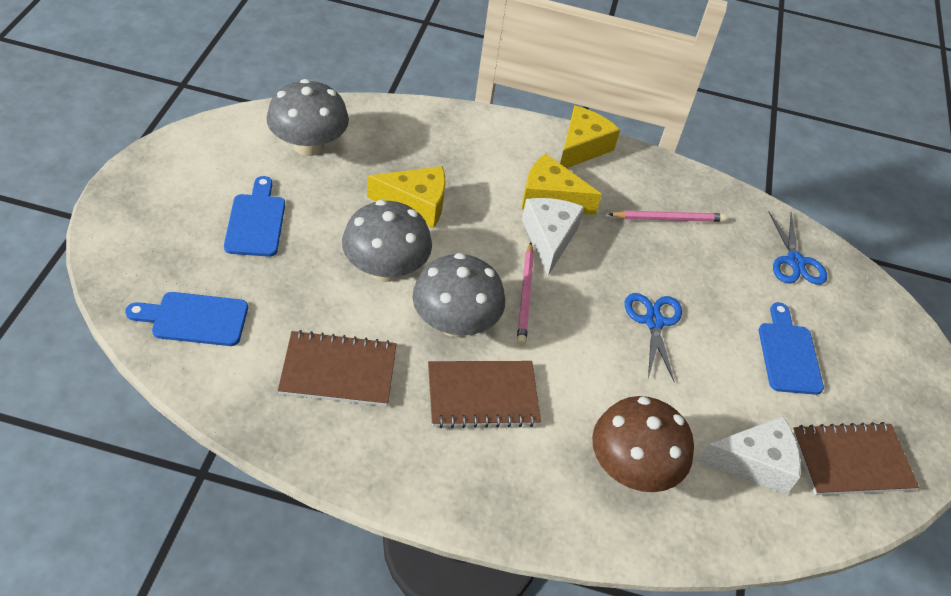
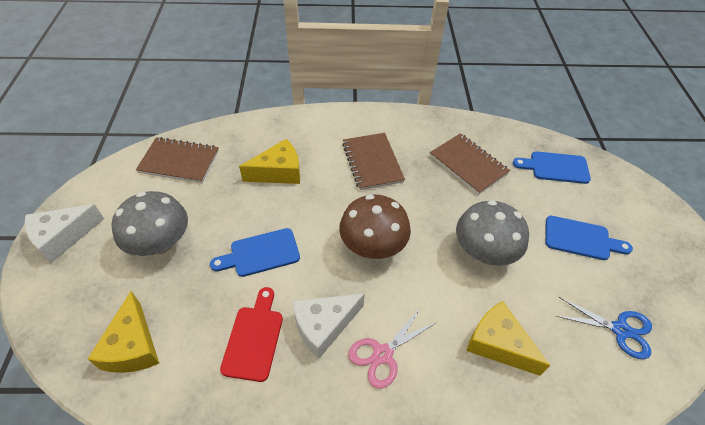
blue scissors: [625,293,682,383] [769,212,827,285] = 2 -> [556,297,652,359] = 1
grey mushroom: [266,79,349,156] [342,200,432,282] [412,253,505,337] = 3 -> [112,191,188,256] [456,200,529,266] = 2
pink pencil: [517,242,534,345] [608,211,727,222] = 2 -> none = 0
pink scissors: none = 0 -> [348,307,437,389] = 1
red cutting board: none = 0 -> [220,287,283,382] = 1

